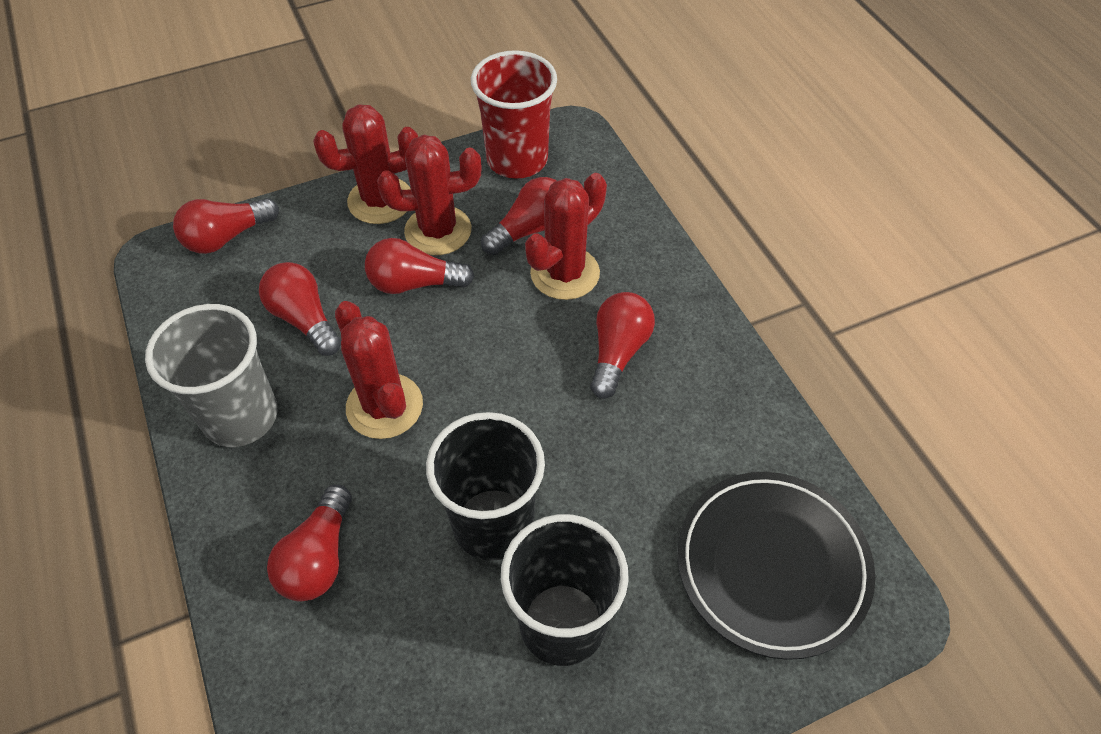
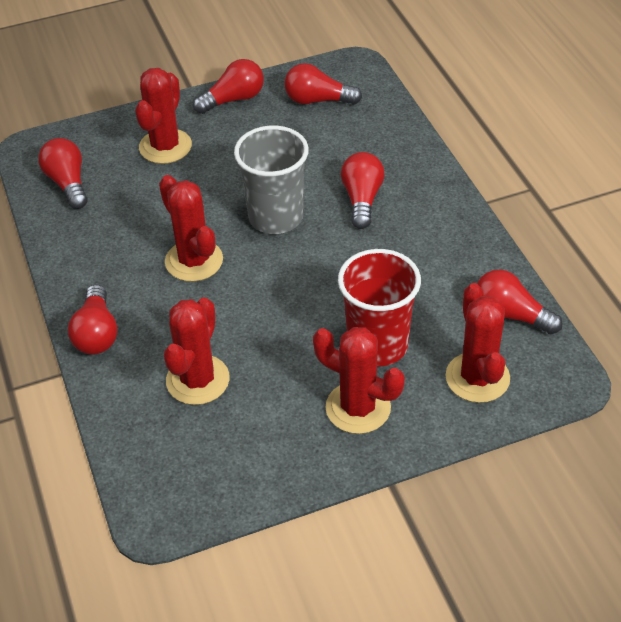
black cup: [426,412,545,561] [501,514,629,666] = 2 -> none = 0
black plate: [677,472,875,660] = 1 -> none = 0
red cactus: [313,104,418,224] [335,301,423,439] [377,135,482,255] [525,173,607,300] = 4 -> [135,68,192,164] [159,175,223,282] [164,298,230,405] [313,327,405,434] [445,283,510,403] = 5

